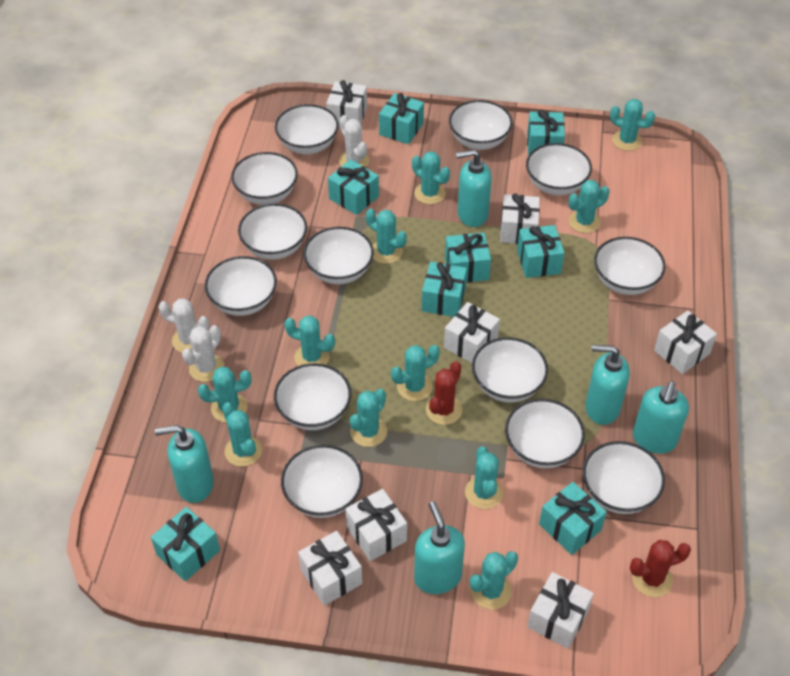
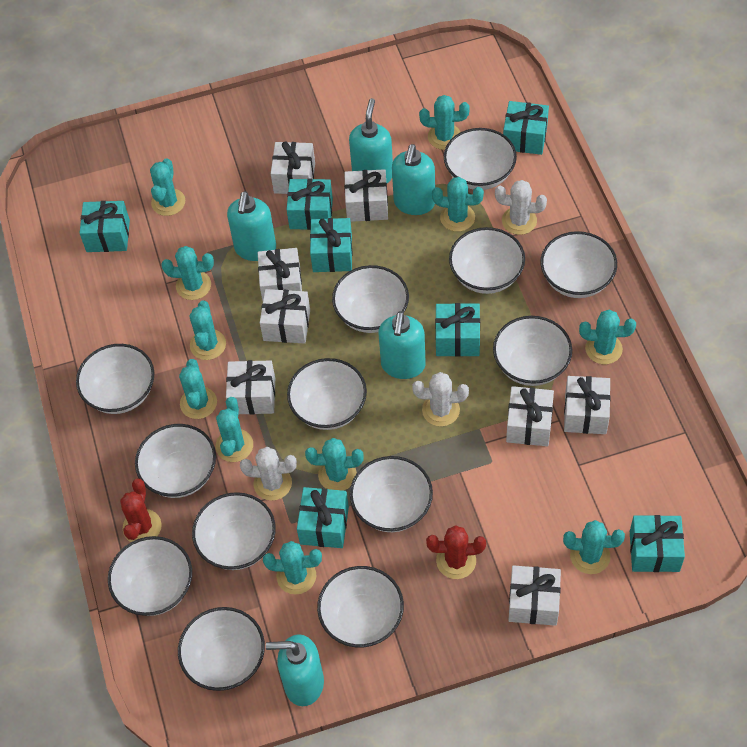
turquoise gift: [151,507,220,581] [328,159,379,215] [379,93,424,144] [422,262,467,317] [445,233,491,282] [517,225,565,278] [527,110,565,156] [539,482,607,555] = 8 -> [80,201,130,252] [286,179,333,230] [297,487,349,548] [310,218,353,272] [435,303,480,357] [503,101,549,155] [630,515,685,572] = 7
white gift: [298,531,362,606] [326,80,367,126] [345,489,407,561] [444,302,500,363] [500,193,540,244] [527,572,594,649] [654,310,717,374] = 7 -> [226,360,275,415] [258,248,302,301] [260,289,310,344] [271,141,315,194] [344,169,388,222] [506,386,554,446] [508,565,561,626] [564,376,611,434] = 8

